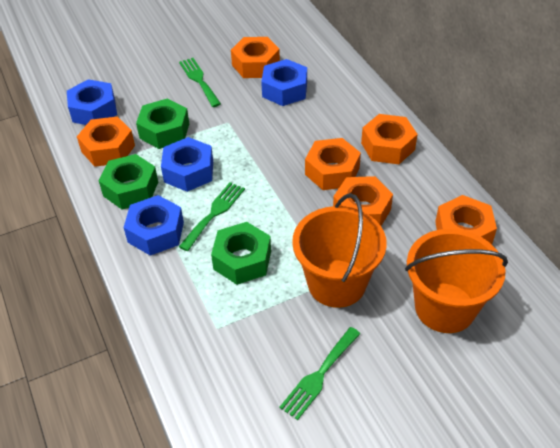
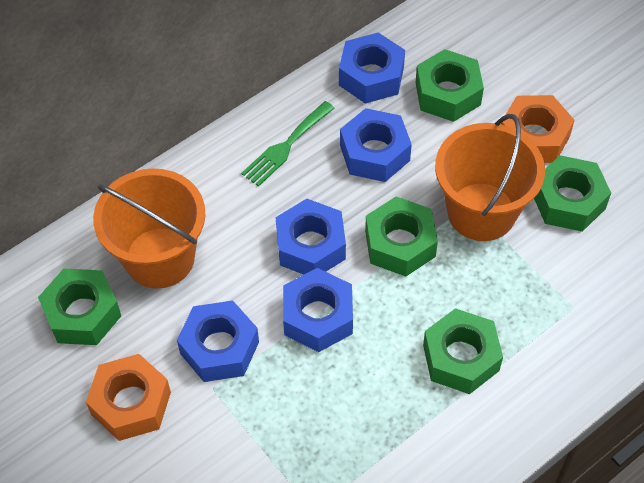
blue nut: [67,79,117,125] [124,195,184,256] [161,137,213,192] [261,59,307,106] = 4 -> [177,300,259,382] [276,199,346,275] [283,268,353,352] [339,33,405,104] [340,108,412,182] = 5
green fork: [179,58,221,107] [179,182,245,251] [279,327,361,420] = 3 -> [241,101,335,187] = 1
green nut: [99,154,158,210] [136,98,189,149] [211,222,271,285] = 3 -> [38,268,121,345] [365,197,438,277] [416,49,484,122] [423,308,503,394] [534,155,611,232] = 5
orange nut: [77,116,135,167] [231,37,280,78] [305,138,361,190] [333,176,393,226] [361,114,418,164] [435,195,497,244] = 6 -> [86,354,171,441] [501,95,575,163] = 2

